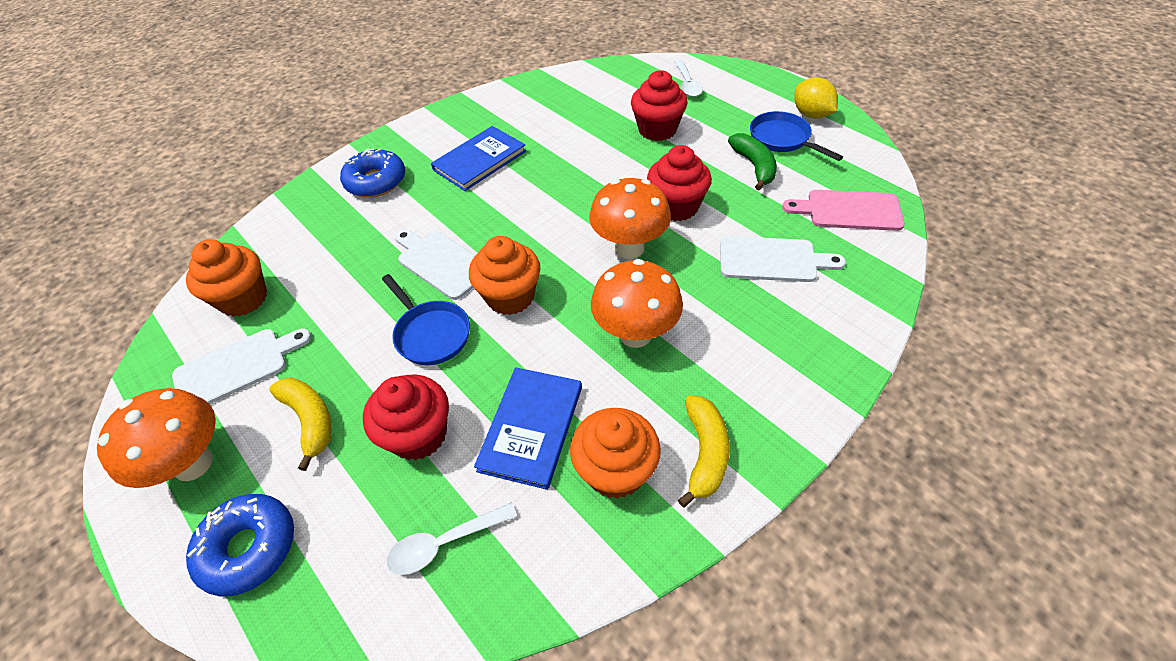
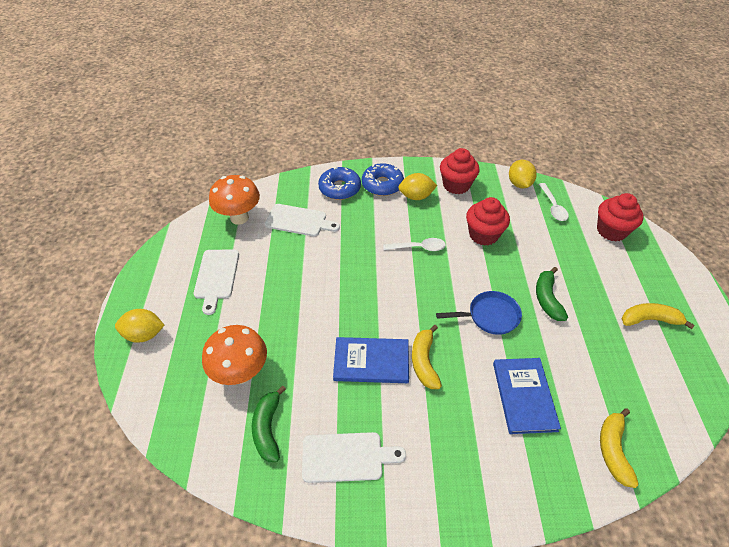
blue pan: [382,274,470,365] [750,111,843,161] = 2 -> [436,291,522,335] = 1
green banana: [728,133,777,191] = 1 -> [252,386,286,462] [536,267,568,321] = 2
orange cupcake: [186,239,267,317] [469,236,541,315] [570,408,661,499] = 3 -> none = 0
orange mushroom: [97,388,216,488] [589,178,671,259] [591,259,683,348] = 3 -> [202,325,267,385] [209,175,260,225] = 2
pink cutting board: [782,190,905,231] = 1 -> none = 0
yellow banana: [269,378,332,471] [678,396,730,507] = 2 -> [412,325,442,389] [600,408,639,488] [621,303,695,329] = 3
yellow lemon: [794,77,838,119] = 1 -> [115,309,164,343] [398,173,437,200] [509,160,536,189] = 3

